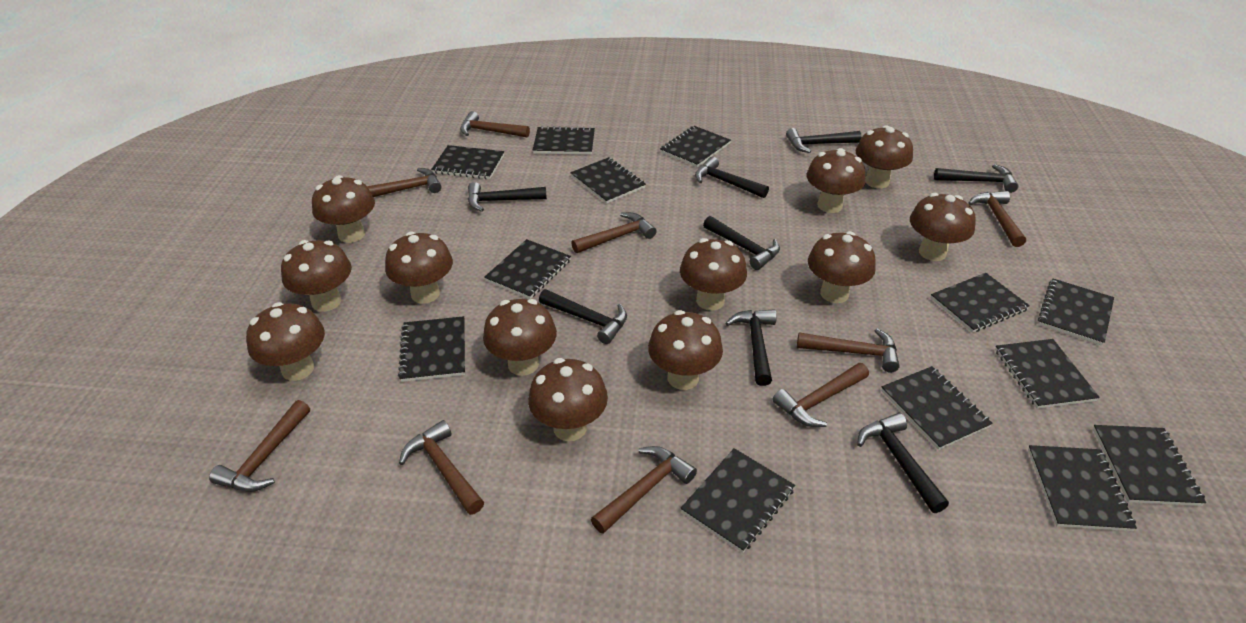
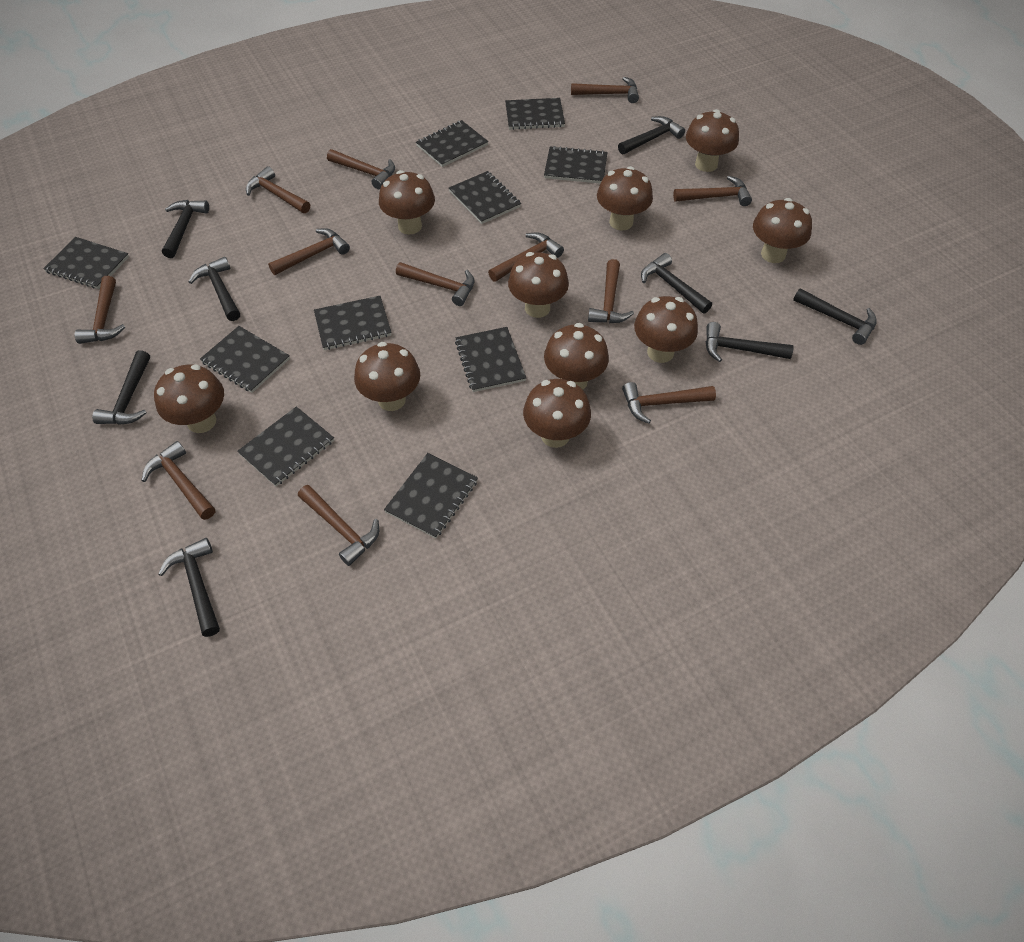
black notebook: [398,316,465,382] [431,145,504,179] [484,239,571,299] [533,126,595,155] [570,157,646,204] [660,126,731,167] [681,448,795,553] [881,366,993,450] [931,273,1030,333] [995,339,1100,409] [1028,445,1137,531] [1038,279,1114,346] [1093,425,1206,506] = 13 -> [43,237,129,289] [200,326,290,393] [237,406,334,486] [314,296,391,350] [384,453,478,538] [416,120,488,167] [449,171,521,224] [455,327,526,392] [505,98,565,130] [544,146,608,183] = 10
brown hammer: [209,400,310,492] [367,168,441,197] [399,420,484,515] [460,111,530,138] [571,212,657,253] [591,446,697,534] [773,363,869,427] [797,329,900,373] [969,191,1026,247] = 9 -> [75,276,125,344] [141,441,215,520] [246,166,310,213] [268,228,350,275] [298,485,379,566] [327,149,395,189] [396,262,474,306] [488,232,564,282] [571,77,639,103] [588,259,634,323] [622,382,716,424] [673,176,752,206] = 12
brown mushroom: [246,302,325,381] [281,240,352,312] [312,175,375,243] [385,231,453,304] [483,299,557,376] [528,358,608,441] [648,310,723,390] [680,238,747,311] [806,148,866,213] [808,231,876,303] [855,125,913,188] [910,193,976,261] = 12 -> [154,364,224,433] [354,342,420,411] [379,170,435,235] [508,252,569,318] [523,379,591,448] [544,323,609,390] [597,166,653,231] [634,296,698,363] [686,109,739,172] [753,198,812,263] = 10

